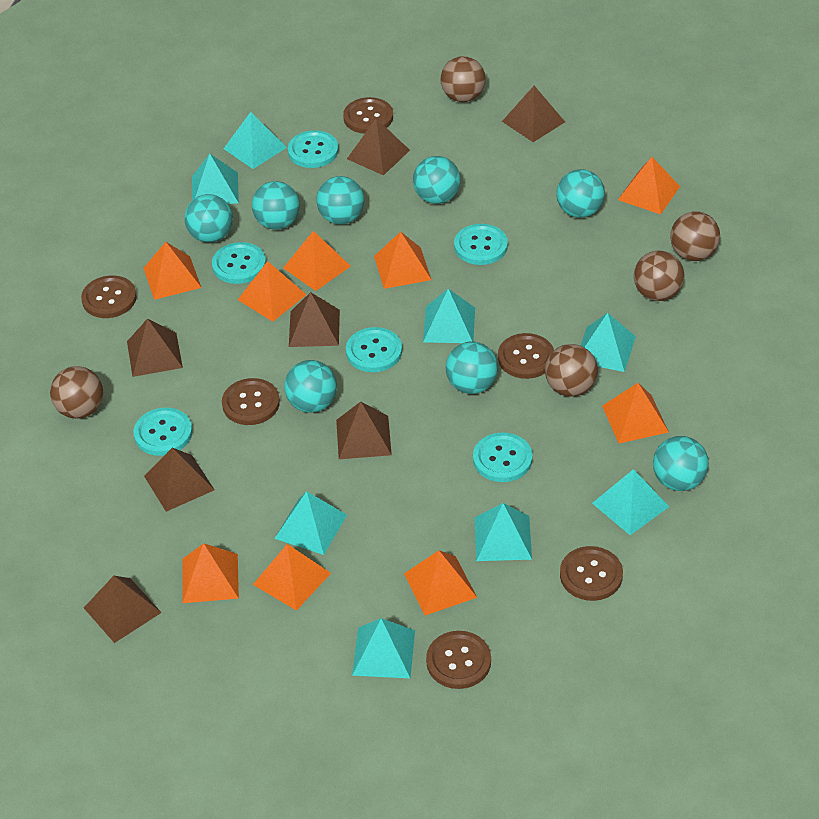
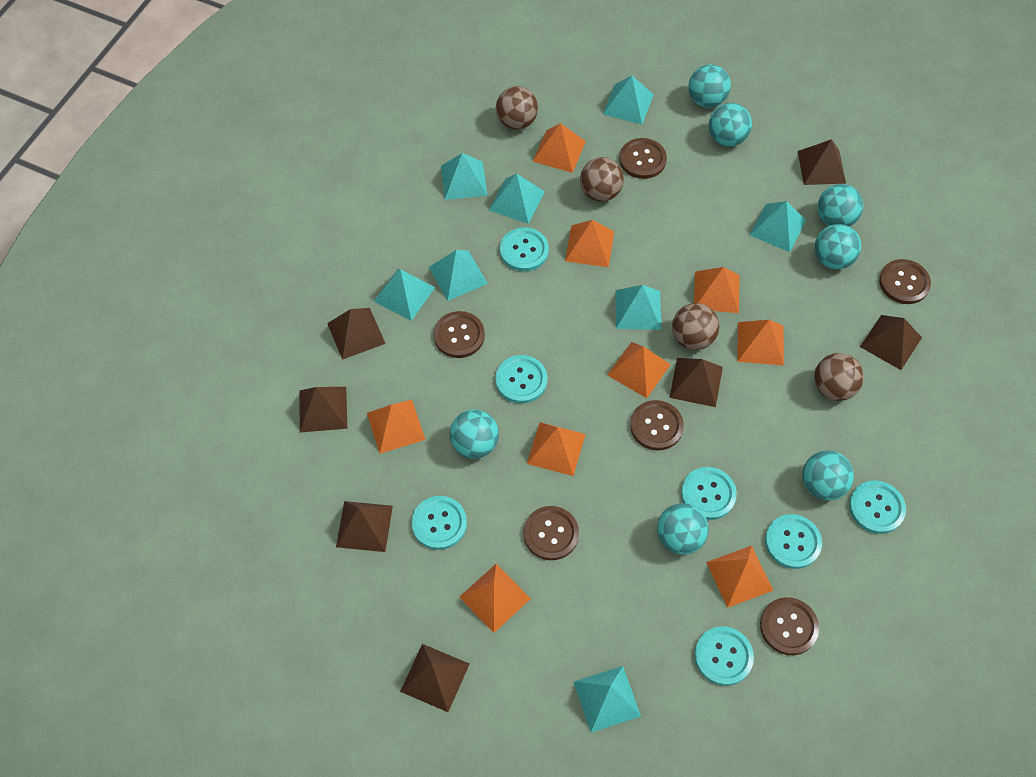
brown ball: [50,366,103,419] [440,56,486,102] [545,344,598,397] [634,251,685,301] [670,211,720,261] = 5 -> [496,86,538,130] [580,157,624,202] [672,303,719,350] [814,353,864,401] = 4
turquoise ball: [185,194,233,243] [252,181,300,230] [284,360,337,413] [316,176,365,224] [413,156,461,204] [446,341,498,394] [556,169,605,218] [653,436,709,491] = 8 -> [450,409,499,459] [657,503,709,555] [688,64,731,108] [709,103,752,147] [802,450,854,501] [815,224,861,269] [817,184,864,226] = 7
turquoise button: [134,408,192,456] [212,242,266,284] [288,130,339,168] [346,327,402,372] [454,224,508,265] [473,432,532,482] = 6 -> [411,496,467,550] [495,355,547,404] [500,227,549,271] [681,467,737,520] [694,627,754,686] [765,514,822,569] [849,481,906,534] = 7

